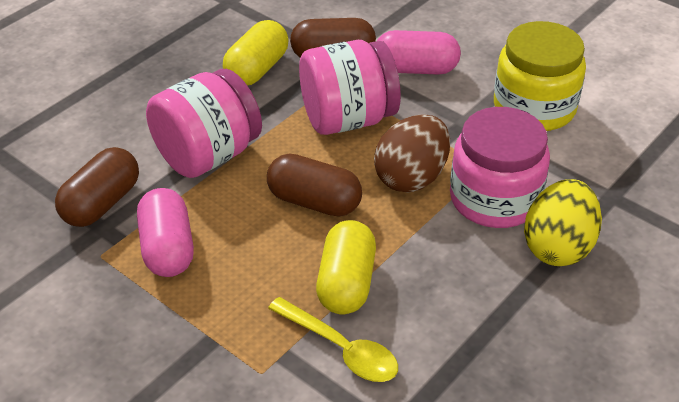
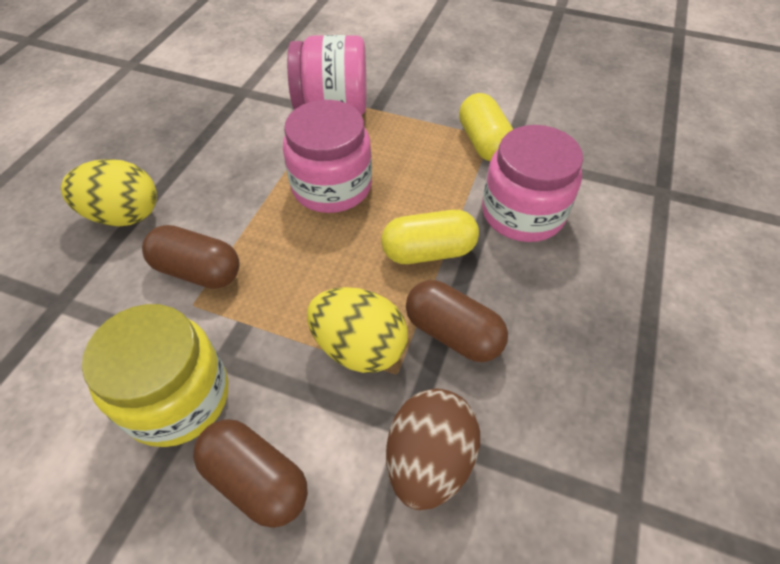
pink capsule: [137,188,194,277] [377,30,461,75] = 2 -> none = 0
yellow egg: [524,179,602,266] = 1 -> [61,159,157,226] [307,287,408,373] = 2
yellow spoon: [268,297,398,382] = 1 -> none = 0

